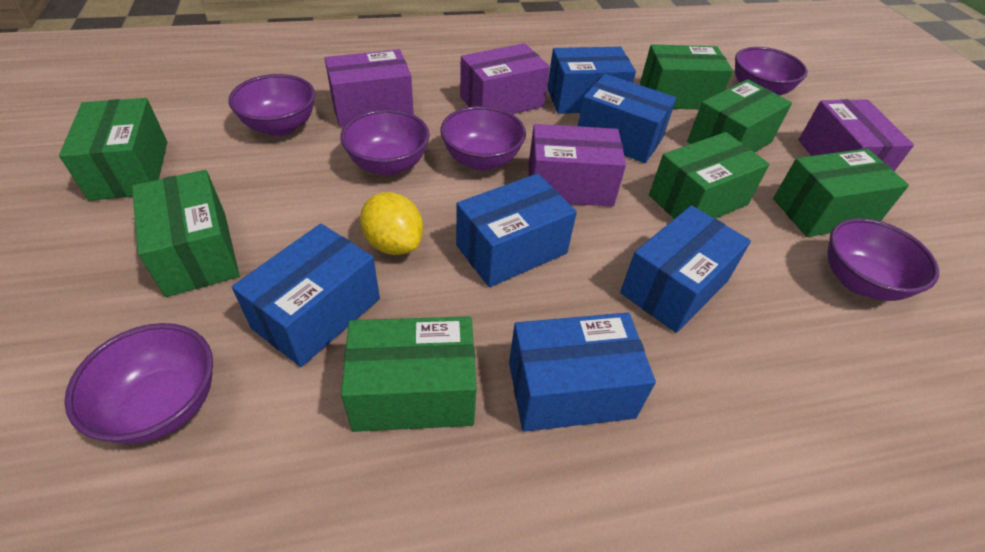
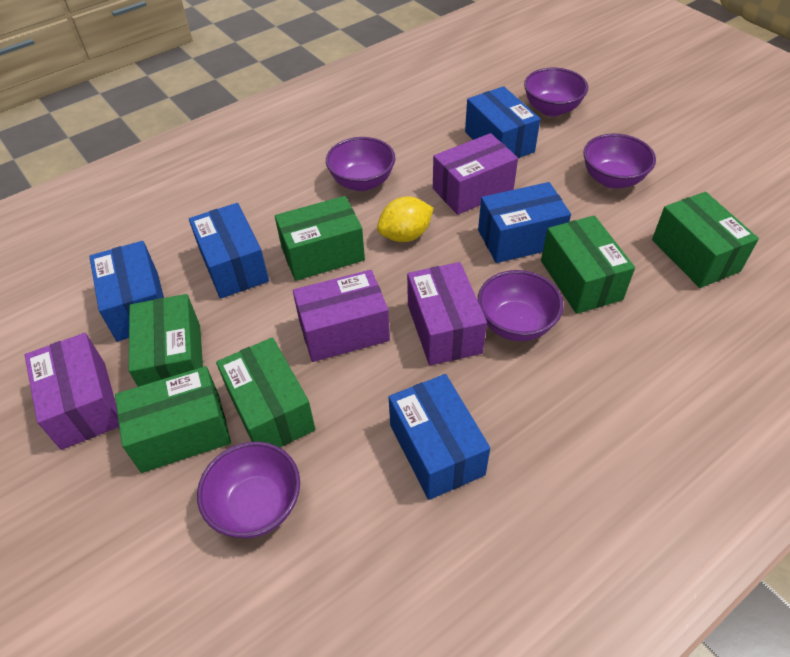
blue box: [232,224,380,367] [456,173,577,287] [509,313,656,432] [547,47,636,114] [578,74,676,163] [620,205,751,333] = 6 -> [89,241,164,341] [189,203,269,299] [389,374,490,500] [465,86,540,158] [478,182,571,263] = 5
green box: [59,98,167,201] [132,170,239,297] [341,316,477,432] [640,44,733,109] [649,132,770,219] [687,79,792,153] [773,149,909,237] = 7 -> [115,366,231,473] [129,294,203,387] [216,337,315,448] [275,196,365,281] [541,215,635,314] [652,192,759,288] = 6
purple bowl: [64,323,213,444] [228,74,315,136] [340,109,430,176] [440,106,526,171] [735,47,808,96] [827,218,939,301] = 6 -> [197,442,300,538] [326,137,396,191] [478,270,563,341] [524,68,588,116] [583,134,656,189] = 5

